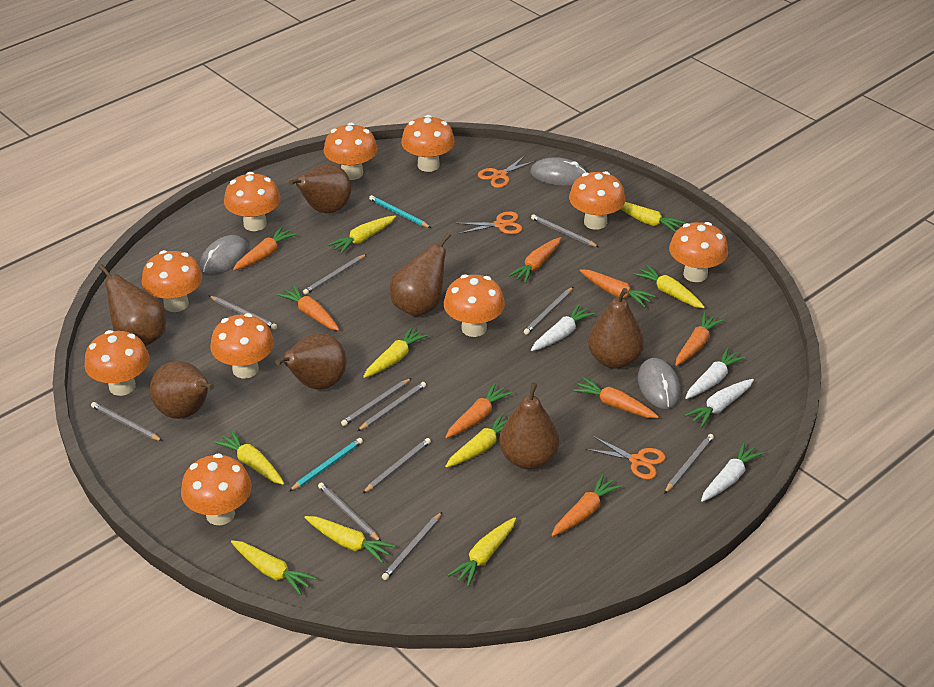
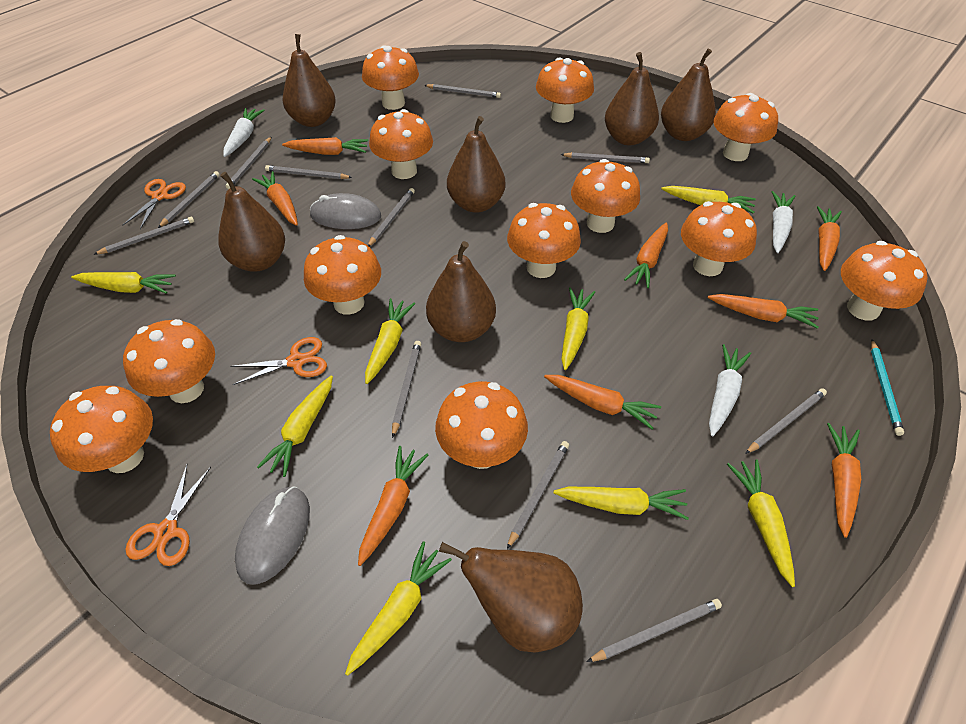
grey mouse: [199,235,248,276] [530,157,587,186] [638,358,681,409] = 3 -> [235,486,310,585] [309,193,381,229] = 2
orange mushroom: [84,330,149,396] [142,250,202,312] [181,453,252,525] [210,313,274,379] [224,172,281,231] [324,123,378,180] [401,115,455,172] [444,274,505,337] [569,171,626,230] [669,222,728,282] = 10 -> [50,386,153,473] [123,319,215,403] [304,235,381,315] [362,45,419,110] [369,109,433,179] [435,382,528,469] [507,203,581,278] [536,57,594,123] [571,159,640,233] [681,201,757,276] [713,93,778,161] [841,241,928,320] = 12
turquoise pencil: [289,438,363,491] [369,195,431,228] = 2 -> [871,340,904,436] = 1
white carrot: [531,304,595,351] [685,347,746,399] [685,379,754,428] [701,442,764,502] = 4 -> [224,108,264,157] [709,344,751,437] [772,191,796,253] = 3
yellow carrot: [214,430,284,485] [231,540,317,595] [304,516,395,563] [328,216,396,254] [363,326,429,378] [445,413,508,468] [448,517,516,587] [621,202,686,232] [634,265,705,308] = 9 -> [71,272,176,294] [257,376,333,477] [345,541,452,676] [365,298,415,384] [553,487,689,520] [561,287,595,370] [661,186,756,214] [727,459,795,587] = 8

